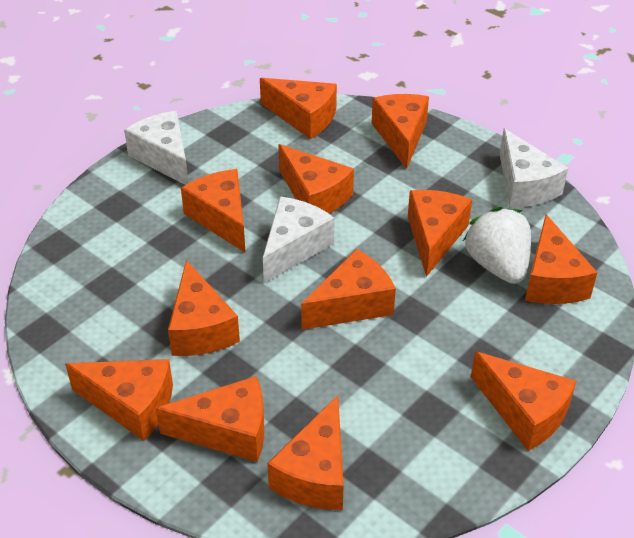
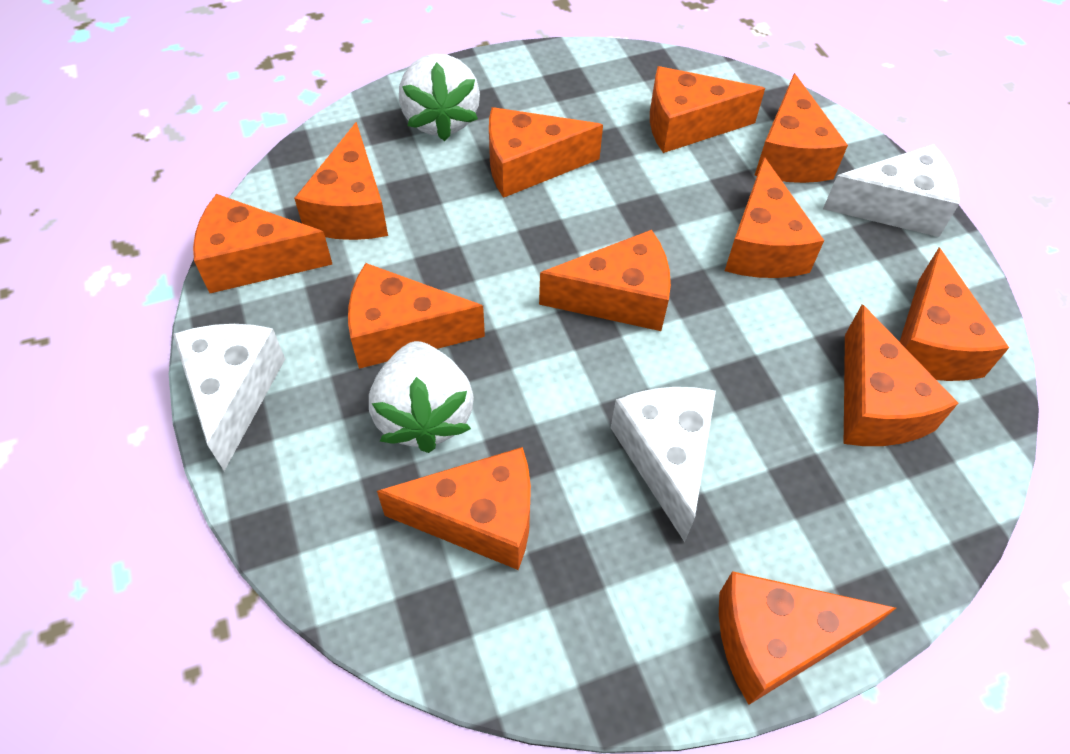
white strawberry: [463,207,531,284] = 1 -> [369,341,474,453] [399,54,480,141] = 2

